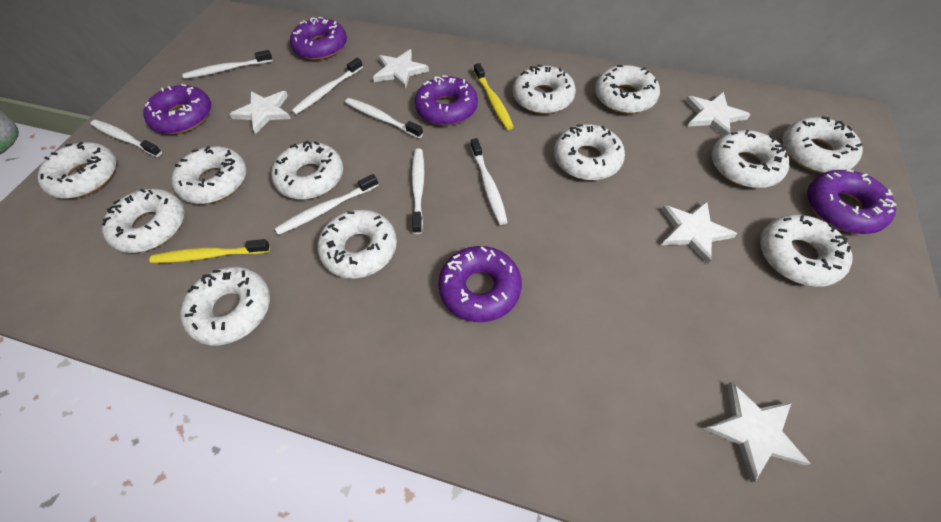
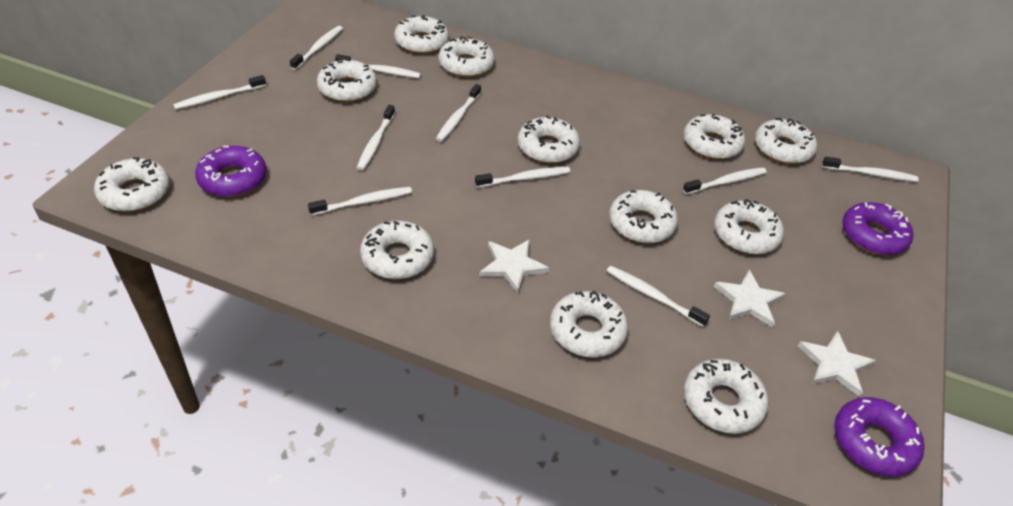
purple donut: [143,84,211,134] [290,17,347,60] [415,75,478,126] [438,246,522,322] [807,169,896,234] = 5 -> [195,146,266,197] [834,397,924,477] [842,202,913,255] = 3
white star: [230,91,291,134] [373,49,429,89] [661,201,738,264] [685,92,751,136] [704,382,811,482] = 5 -> [479,239,549,294] [714,270,785,328] [798,331,876,397] = 3
white toothbrush: [90,120,162,157] [182,50,273,79] [275,174,379,235] [291,58,363,115] [345,98,423,138] [412,149,425,234] [471,138,508,225] = 7 -> [173,75,266,110] [290,26,343,70] [308,187,412,216] [335,54,421,78] [357,105,395,171] [436,84,481,142] [475,167,570,188] [607,266,710,327] [683,167,767,194] [822,157,919,182] = 10
yellow toothbrush: [149,239,270,263] [474,63,514,130] = 2 -> none = 0

